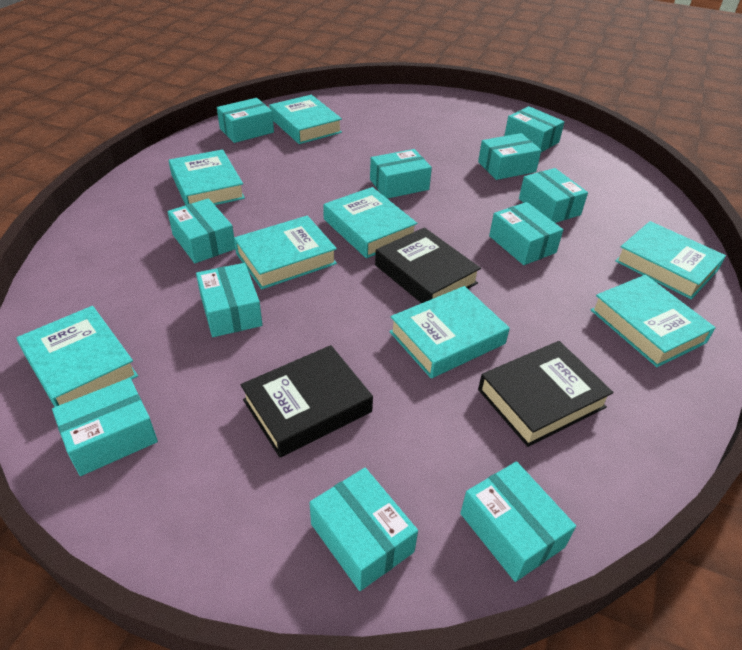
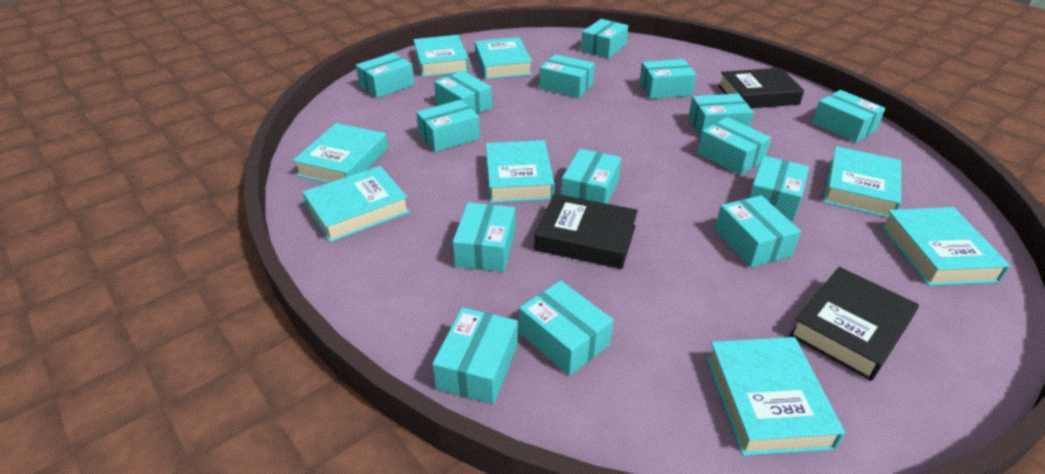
turquoise box: [52,378,158,476] [167,198,235,263] [196,263,262,337] [217,98,274,143] [310,468,418,591] [370,149,432,199] [460,461,576,582] [478,133,541,180] [489,202,563,265] [504,106,565,152] [519,168,588,223] = 11 -> [356,53,414,98] [416,100,480,152] [432,307,518,404] [434,71,492,114] [453,202,515,272] [519,280,613,376] [539,54,595,98] [561,149,621,204] [581,19,628,59] [639,59,696,99] [688,94,754,137] [698,117,771,175] [715,195,801,268] [749,156,809,221] [812,90,886,143] = 15

